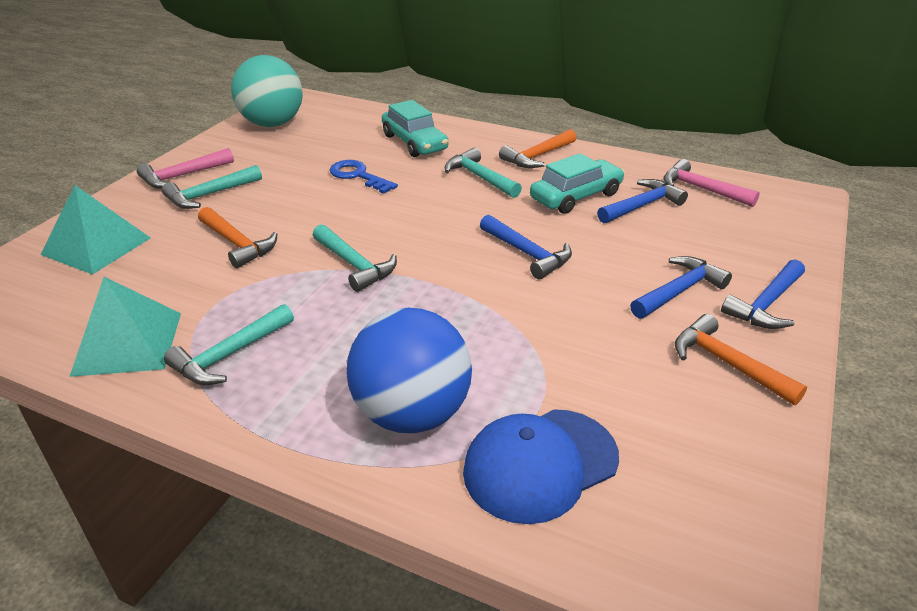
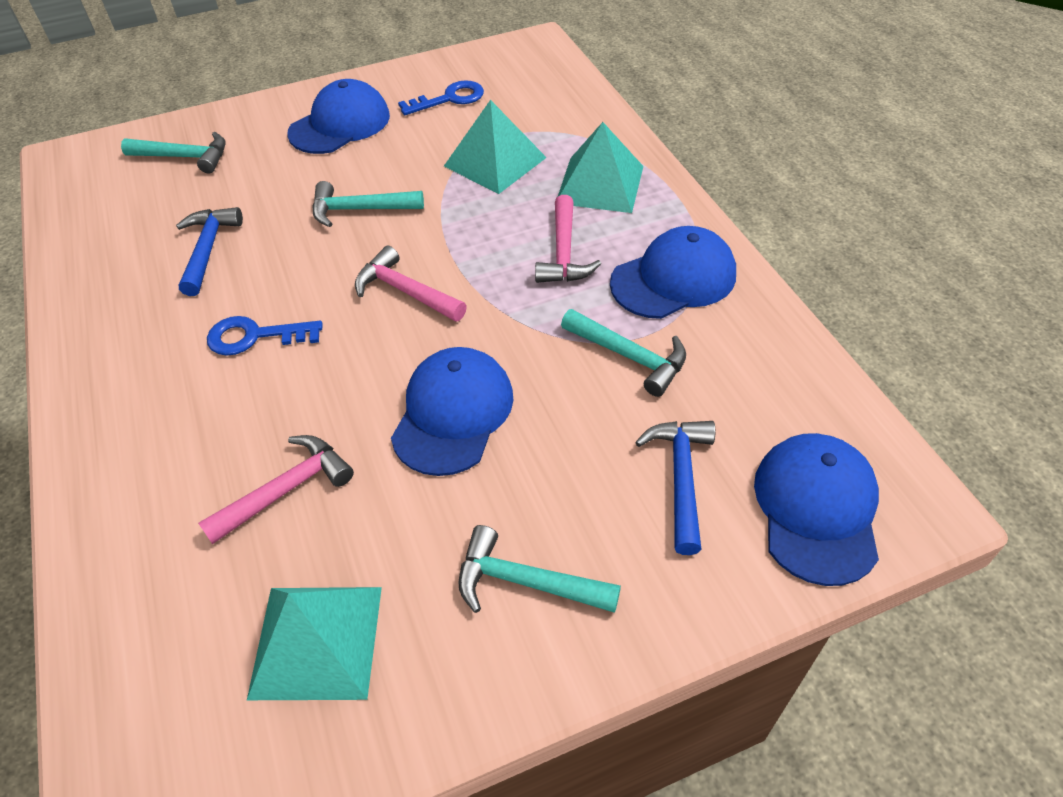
blue ball: [346,308,472,433] = 1 -> none = 0
blue cap: [463,409,619,524] = 1 -> [287,79,390,154] [391,347,514,476] [610,226,736,319] [754,433,879,586] = 4
blue hammer: [480,215,572,279] [597,179,688,223] [630,256,732,319] [721,259,805,329] = 4 -> [176,207,243,296] [635,421,715,555] = 2
blue key: [330,160,398,194] = 1 -> [207,316,323,356] [398,80,484,115] = 2
orange hammer: [198,207,277,268] [499,129,576,168] [675,314,807,405] = 3 -> none = 0
pink hammer: [137,148,234,189] [663,159,760,207] = 2 -> [198,435,354,544] [355,246,467,322] [535,195,601,283] = 3
turquoise ball: [231,55,303,127] = 1 -> none = 0
turquoise car: [382,100,449,157] [530,153,625,214] = 2 -> none = 0
turquoise pyramid: [40,185,151,275] [69,277,181,377] = 2 -> [247,587,382,700] [444,100,547,194] [558,122,643,213] = 3

